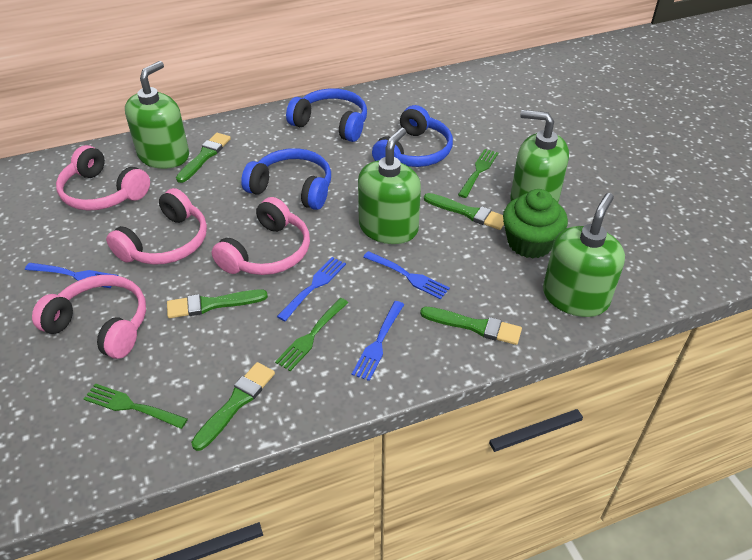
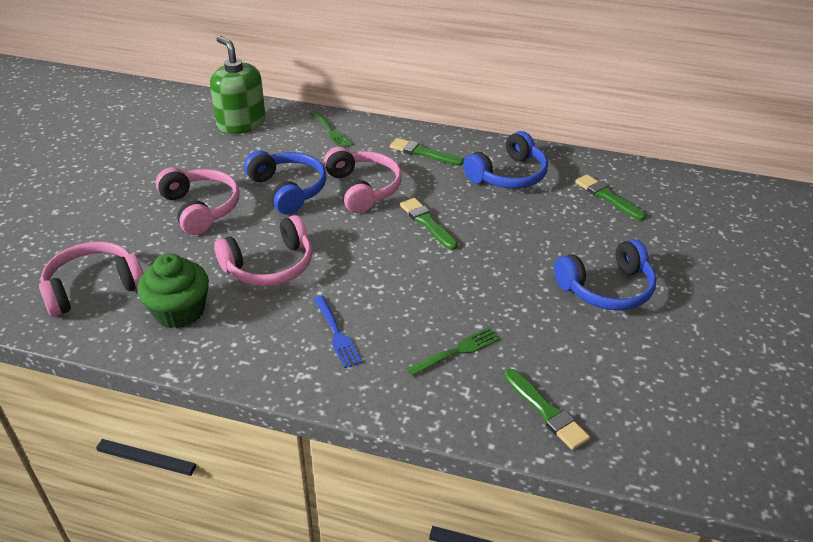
blue fork: [25,263,118,288] [277,257,346,321] [352,301,405,381] [363,251,450,300] = 4 -> [314,296,362,368] = 1
green brush: [167,289,268,318] [176,133,231,183] [191,362,275,451] [420,307,522,345] [424,193,504,230] = 5 -> [390,138,464,166] [400,198,458,250] [504,369,590,450] [575,175,646,221] = 4
green fork: [84,383,188,429] [275,298,348,371] [458,149,498,198] = 3 -> [309,111,353,148] [407,327,500,376] = 2
green soap dispenser: [125,61,189,169] [358,128,421,244] [510,110,569,202] [543,193,625,317] = 4 -> [210,36,266,134] = 1

